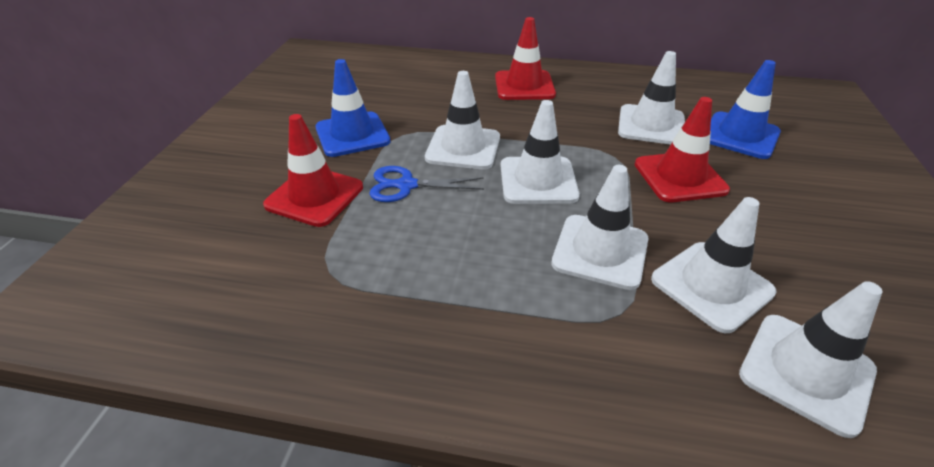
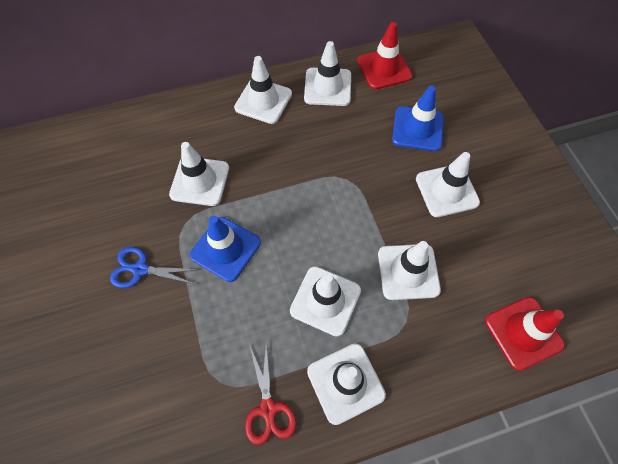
red scissors: none = 0 -> [245,343,296,445] = 1
red traffic cone: [263,114,363,227] [495,17,556,100] [635,97,730,202] = 3 -> [357,22,412,89] [485,297,565,371] = 2
white traffic cone: [425,71,500,170] [500,100,580,204] [551,165,648,290] [618,51,685,145] [651,197,777,333] [739,281,882,438] = 6 -> [169,142,229,206] [234,56,292,124] [290,266,361,337] [304,41,351,106] [307,344,386,425] [378,241,441,300] [416,152,480,217] = 7

